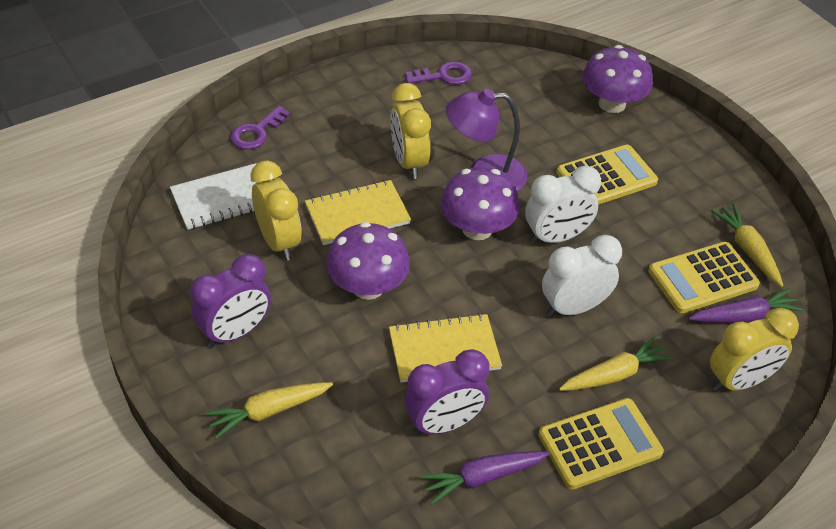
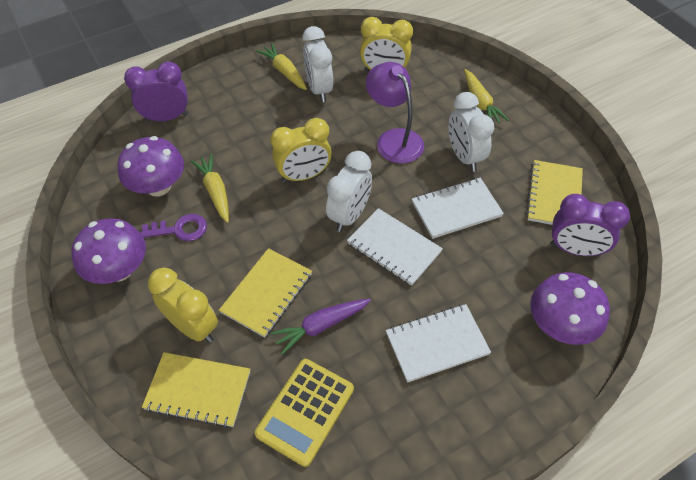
purple carrot: [419,451,550,505] [689,288,804,323] = 2 -> [271,299,371,355] = 1
purple key: [230,106,290,150] [405,62,472,85] = 2 -> [140,214,207,241] = 1
white clock: [525,166,601,245] [542,235,622,317] = 2 -> [302,26,333,102] [326,151,372,232] [448,92,494,172] = 3
white notebook: [170,163,257,230] = 1 -> [347,208,443,286] [386,304,491,383] [412,178,504,239] = 3
yellow calculator: [538,398,664,490] [557,145,658,205] [648,242,760,313] = 3 -> [255,359,354,467] = 1
yellow notebook: [305,180,411,245] [389,313,502,383] = 2 -> [142,352,250,428] [219,248,312,338] [526,160,583,225] = 3

